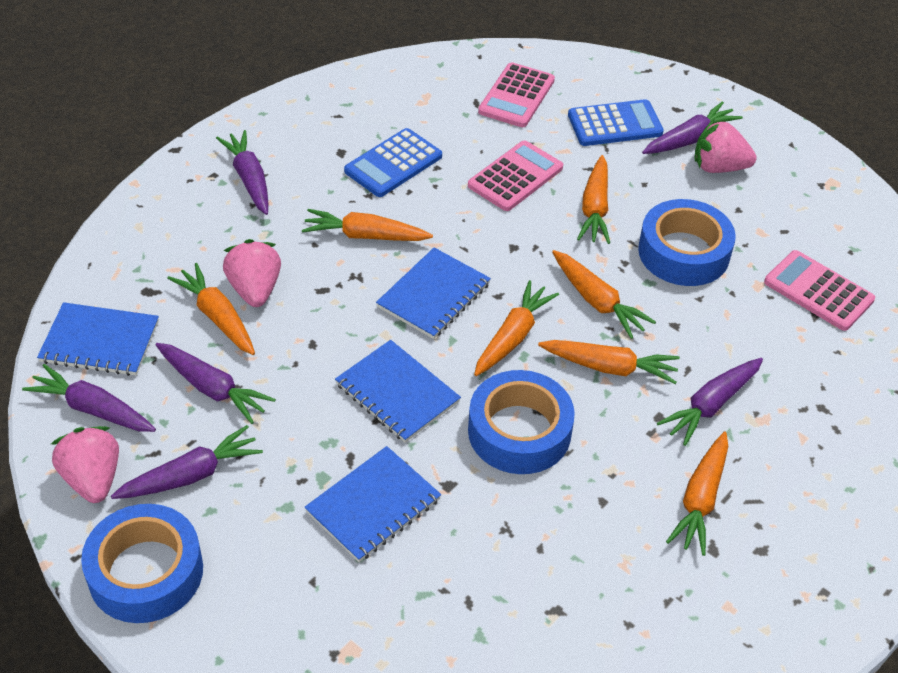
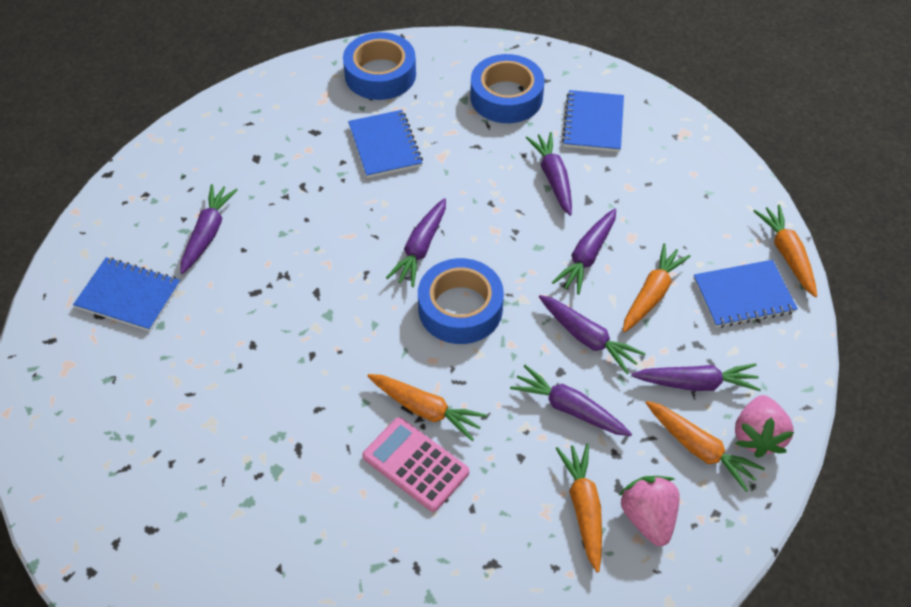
blue calculator: [344,128,442,197] [568,99,664,146] = 2 -> none = 0
orange carrot: [167,263,255,355] [302,209,433,241] [474,280,559,376] [538,340,680,384] [552,250,656,339] [577,155,610,244] [666,431,728,556] = 7 -> [367,374,487,441] [556,443,602,573] [623,243,691,332] [646,401,765,492] [754,204,817,297] = 5
pink calculator: [468,140,563,211] [478,62,555,127] [764,250,875,331] = 3 -> [362,417,469,512] = 1
pink strawberry: [51,426,119,503] [223,239,281,307] [695,120,757,173] = 3 -> [618,476,680,546] [735,395,794,458] = 2
purple carrot: [22,364,156,432] [111,425,263,499] [155,343,276,424] [216,130,269,215] [642,102,743,154] [657,358,763,446] = 6 -> [180,184,238,274] [386,198,446,287] [510,365,632,436] [526,132,572,216] [539,295,646,374] [552,208,616,295] [631,363,761,391] = 7

